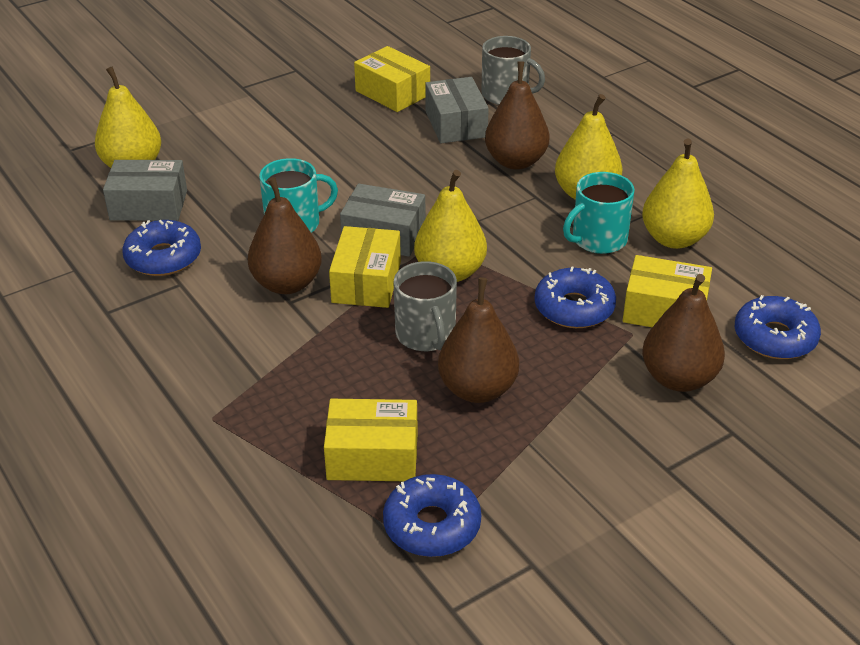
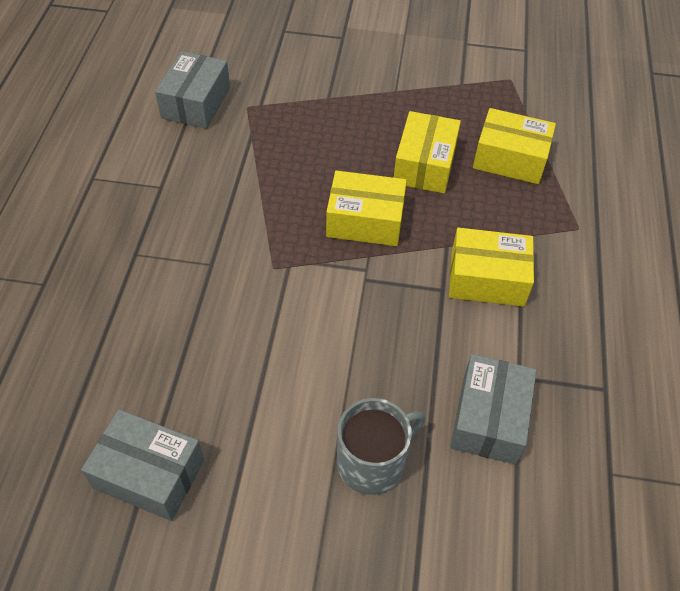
blue donut: [122,220,201,276] [383,474,481,557] [534,266,616,328] [735,295,821,359] = 4 -> none = 0
brown pear: [248,177,322,294] [438,277,519,403] [485,61,549,170] [642,274,725,392] = 4 -> none = 0
grey mug: [393,261,457,351] [481,36,545,105] = 2 -> [337,398,425,495] = 1
turquoise mug: [259,158,338,232] [563,172,635,254] = 2 -> none = 0
yellow pear: [95,67,161,168] [414,170,487,282] [555,94,622,200] [642,139,714,249] = 4 -> none = 0

